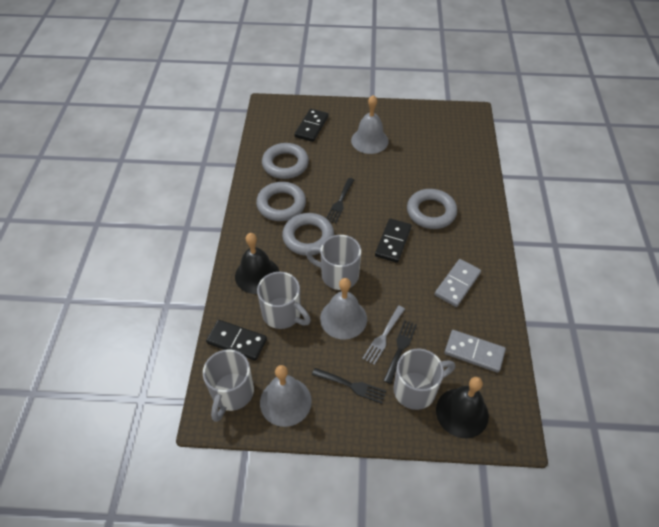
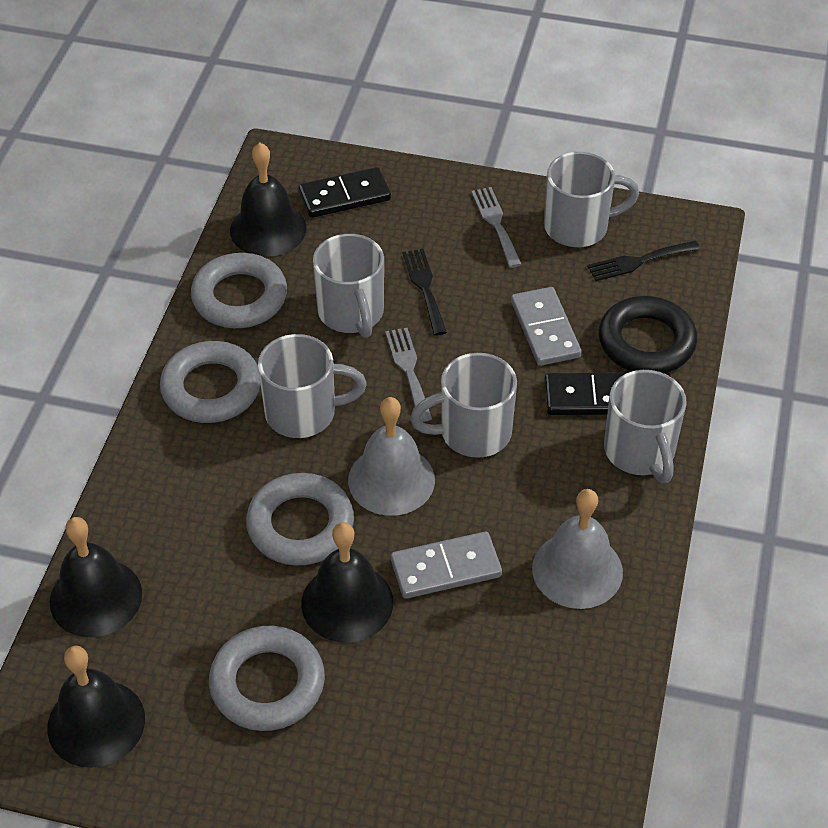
black bell: [235,233,280,294] [436,377,489,438] = 2 -> [47,646,145,768] [50,517,142,637] [230,143,307,257] [302,522,393,643] = 4
black domino: [206,320,267,361] [294,109,329,142] [375,218,412,263] = 3 -> [298,167,391,218] [545,373,626,415] = 2
black fork: [312,368,386,404] [326,178,354,223] [383,320,417,384] = 3 -> [402,249,447,335] [587,241,701,281] = 2
black ring: none = 0 -> [599,296,697,373] = 1
grey bell: [260,365,312,427] [320,278,367,339] [351,95,388,154] = 3 -> [348,397,435,516] [532,489,623,609] = 2
grey fork: [362,306,405,365] = 1 -> [385,328,432,422] [471,187,522,268] = 2
grey mug: [203,349,254,422] [257,272,311,329] [306,235,361,290] [393,349,455,410] = 4 -> [258,334,367,438] [313,234,384,338] [410,353,517,458] [544,152,639,247] [604,370,687,483] = 5

